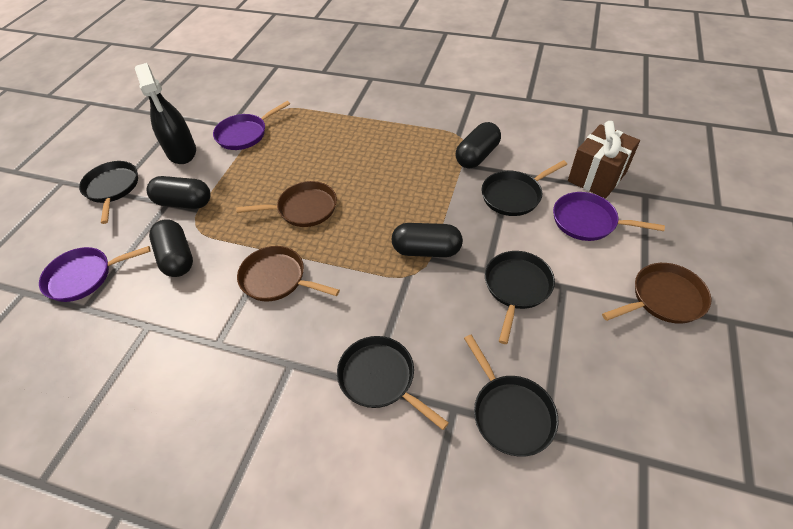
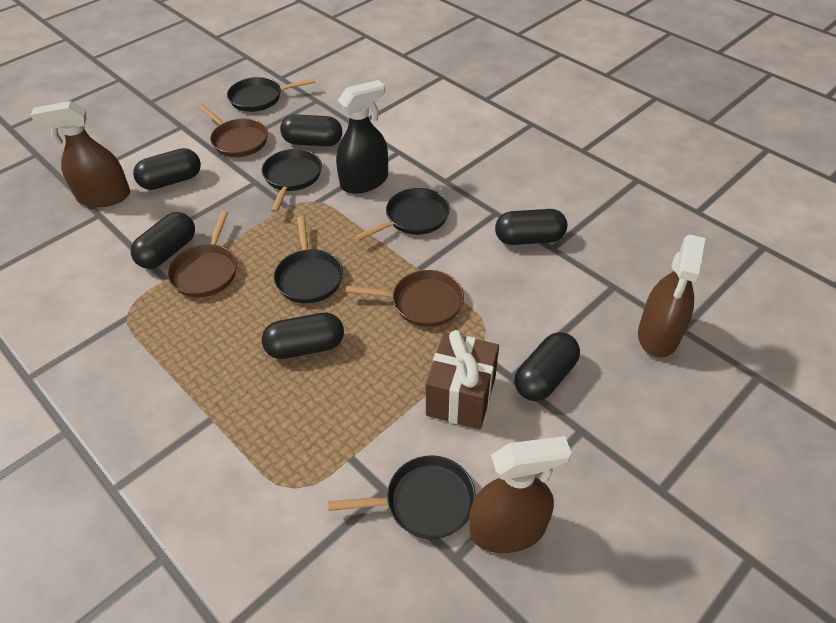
black capsule: [147,176,210,209] [149,219,193,277] [392,223,463,257] [455,122,501,168] = 4 -> [131,212,195,269] [133,148,201,190] [262,313,344,359] [280,114,342,146] [495,209,567,245] [515,332,580,401] = 6
brown spray bottle: none = 0 -> [31,101,130,207] [469,436,571,553] [638,235,706,358] = 3
purple pan: [39,246,150,302] [213,101,290,150] [553,192,665,241] = 3 -> none = 0

